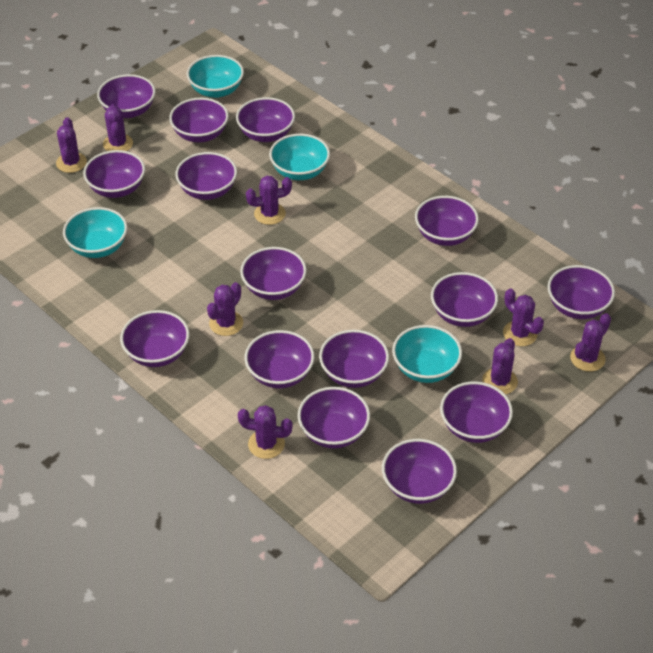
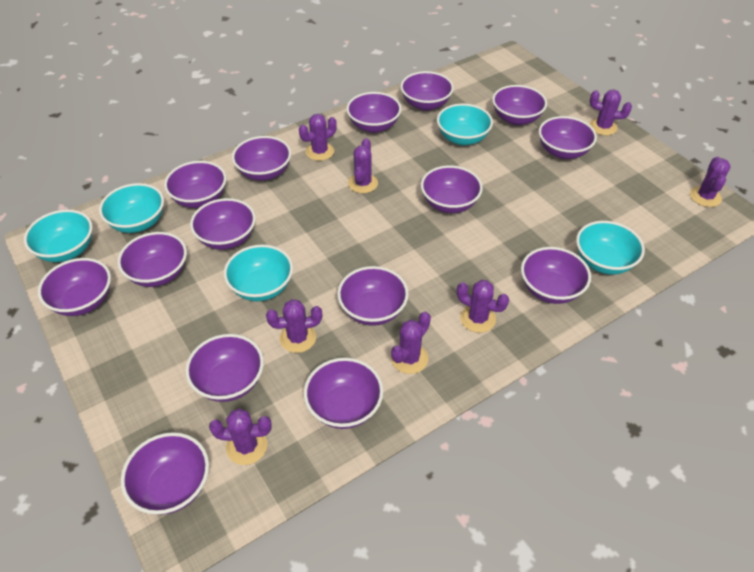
turquoise bowl: [63,207,127,258] [187,55,244,98] [269,134,330,180] [392,325,462,383] = 4 -> [24,210,93,262] [99,183,164,233] [224,245,293,301] [437,104,493,145] [576,221,645,275] = 5

